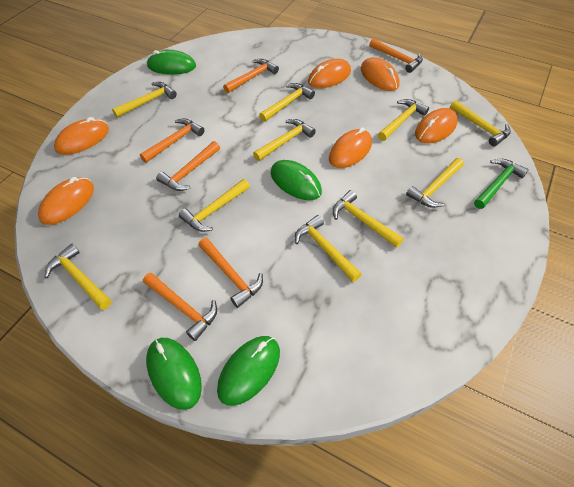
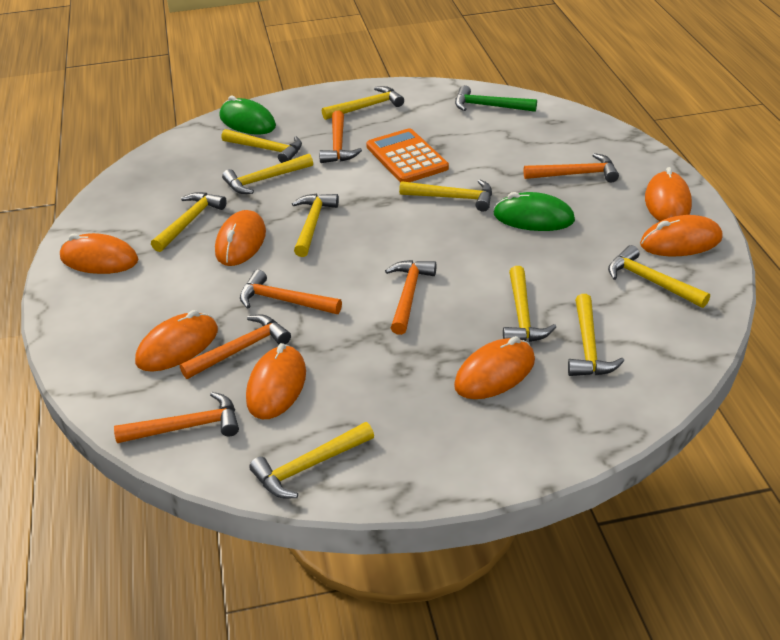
green mouse: [146,338,202,410] [147,50,196,75] [217,336,280,406] [271,160,322,200] = 4 -> [220,96,276,134] [493,192,575,231] = 2
orange calculator: none = 0 -> [366,128,449,183] = 1
orange mouse: [38,177,94,225] [54,117,109,155] [308,59,351,88] [329,127,372,168] [361,57,400,91] [415,108,458,144] = 6 -> [60,233,138,274] [135,310,218,372] [215,210,266,266] [246,343,306,419] [454,336,535,399] [640,215,723,256] [645,167,692,221] = 7

